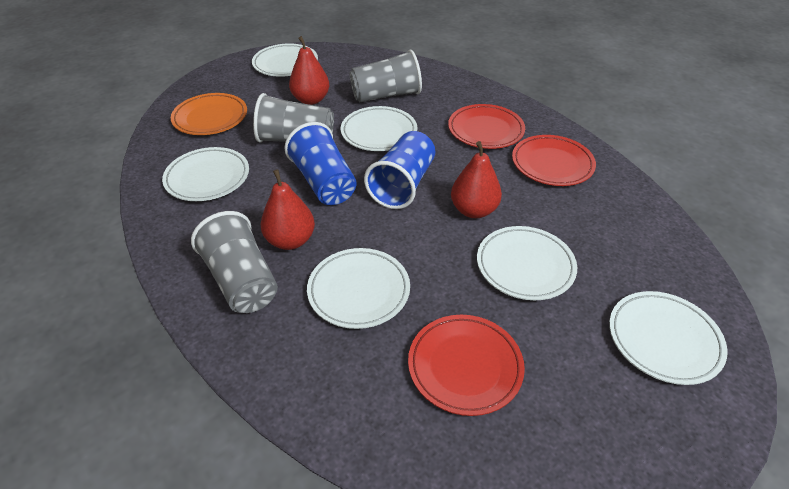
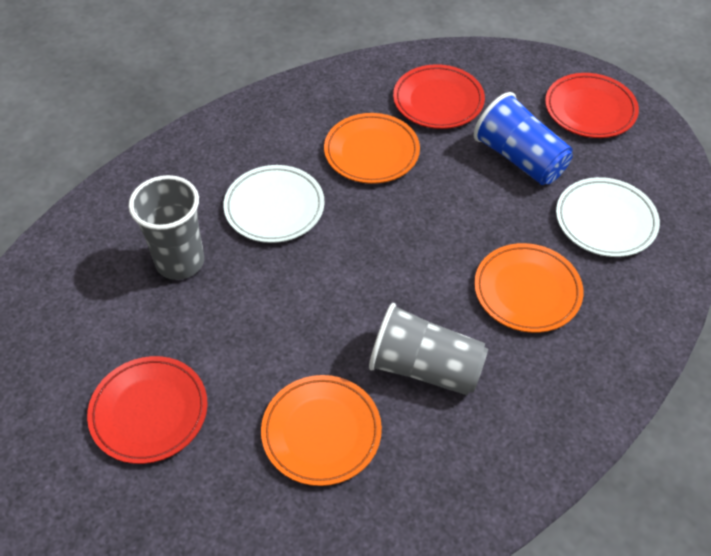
blue cup: [285,122,357,205] [364,131,435,209] = 2 -> [474,92,573,185] = 1
grey cup: [191,211,278,313] [253,93,334,142] [350,50,422,102] = 3 -> [129,175,204,280] [369,303,488,396] = 2
orange plate: [171,93,247,135] = 1 -> [261,375,382,486] [324,113,420,184] [474,243,583,333] = 3
red pear: [261,169,315,250] [289,36,329,105] [451,141,502,218] = 3 -> none = 0
white plate: [162,147,249,201] [252,43,318,77] [307,248,410,329] [341,106,417,151] [477,226,577,300] [609,291,727,385] = 6 -> [223,165,325,243] [556,177,660,257] = 2

